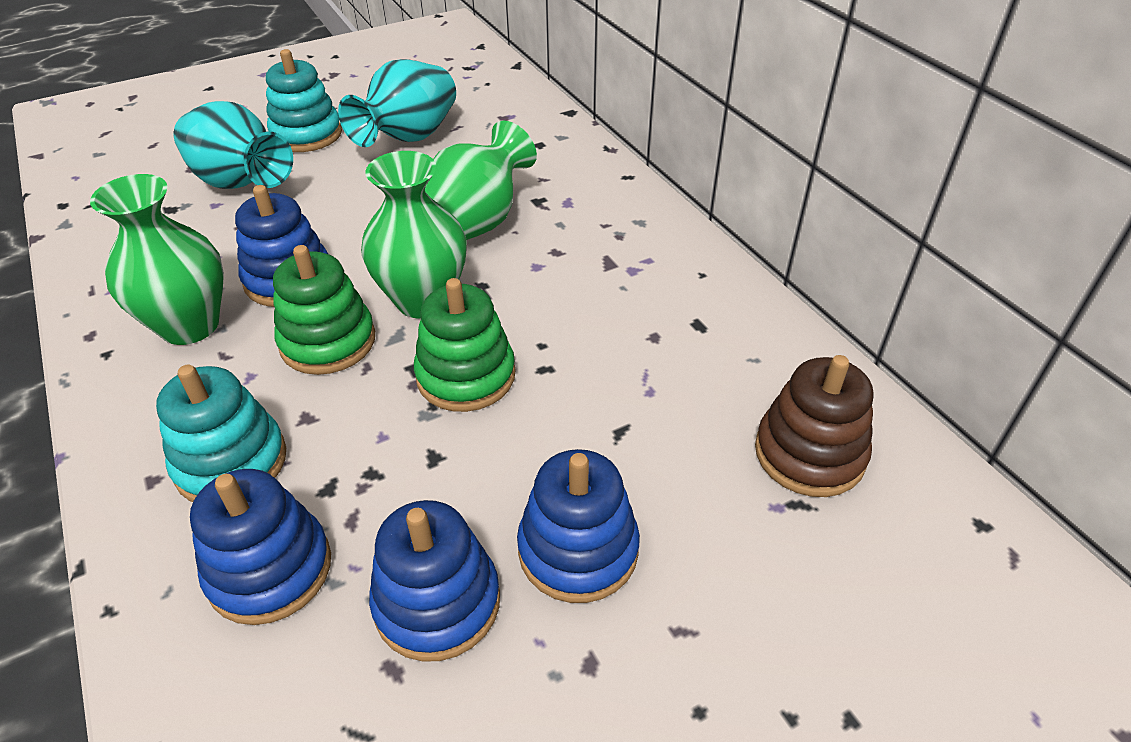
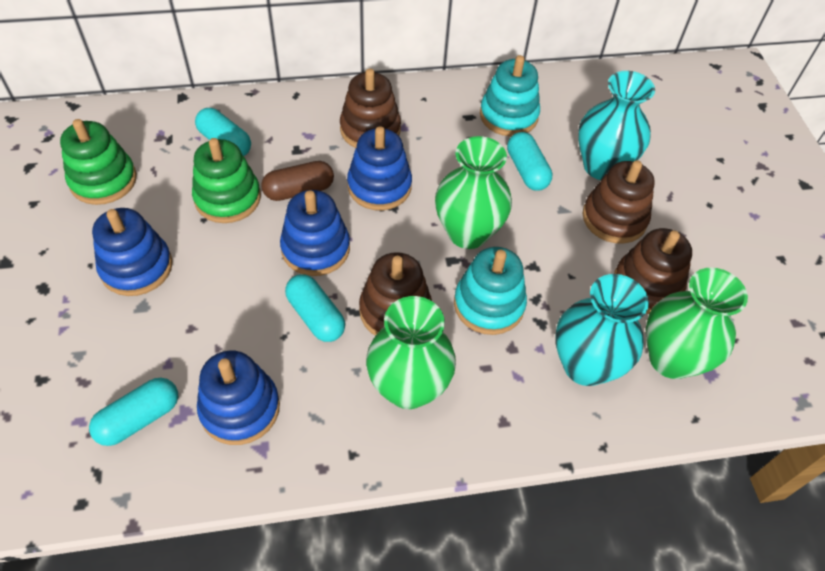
brown capsule: none = 0 -> [261,161,334,201] = 1
brown stacking toy: [755,355,873,497] = 1 -> [340,69,401,148] [359,252,432,336] [583,160,655,244] [614,228,692,314] = 4
turquoise capsule: none = 0 -> [89,378,178,446] [195,108,251,156] [285,274,345,342] [507,132,553,191] = 4

